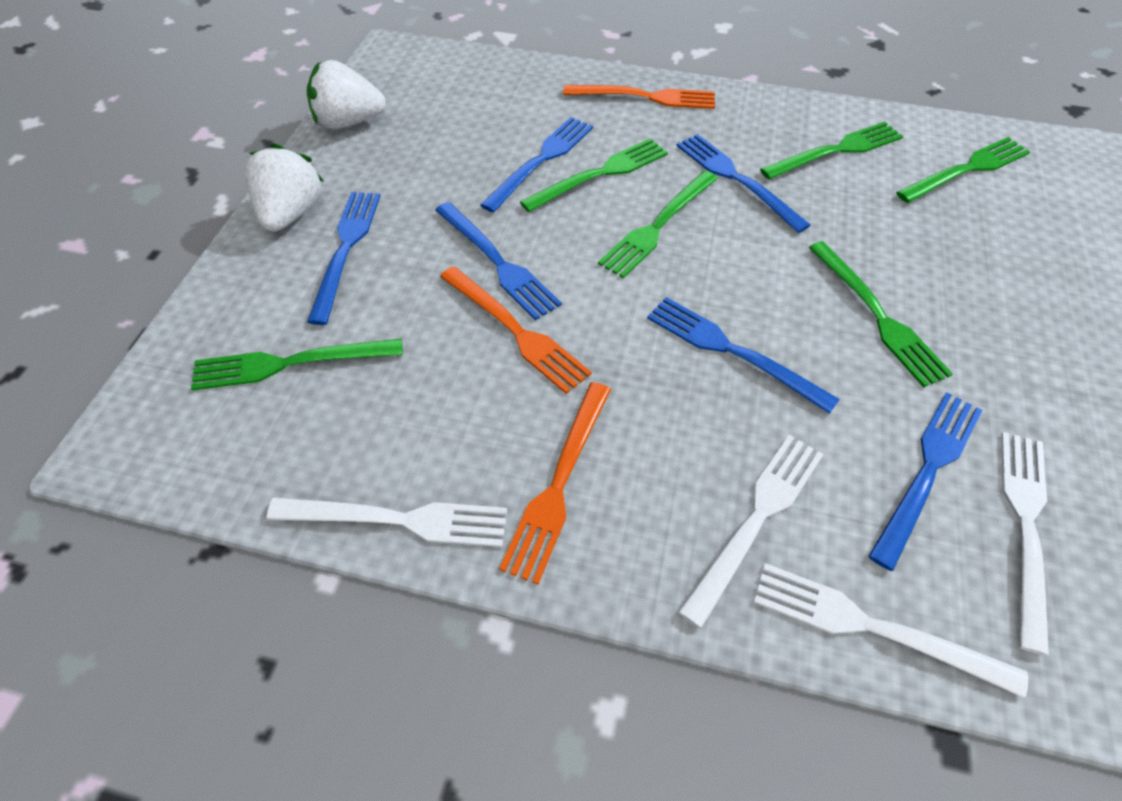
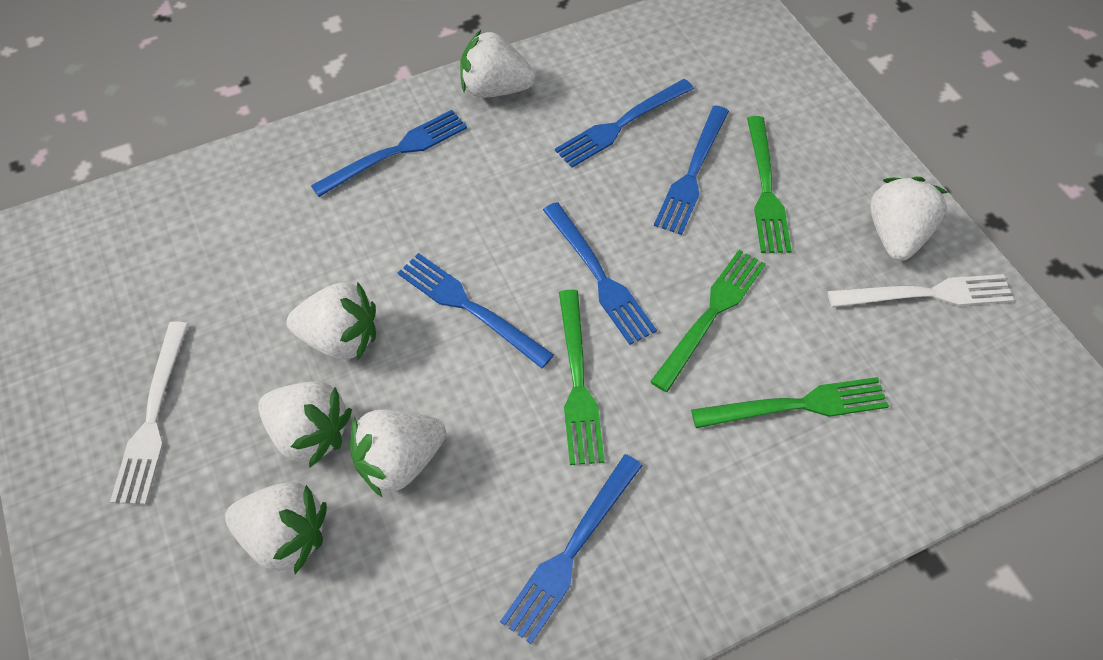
green fork: [191,339,403,391] [520,138,668,212] [598,170,718,278] [760,122,903,179] [809,241,953,388] [896,137,1030,203] = 6 -> [559,290,604,465] [650,250,766,392] [691,377,889,428] [747,116,792,253] = 4
orange fork: [440,266,592,394] [499,382,611,584] [563,85,715,109] = 3 -> none = 0
white fork: [267,497,507,547] [678,435,823,628] [753,563,1028,698] [1001,432,1049,656] = 4 -> [110,321,188,505] [828,274,1014,307] = 2
white strawberry: [245,143,324,232] [307,60,386,129] = 2 -> [225,482,327,574] [258,381,352,468] [287,282,376,360] [350,409,446,498] [460,30,536,98] [870,177,949,261] = 6

